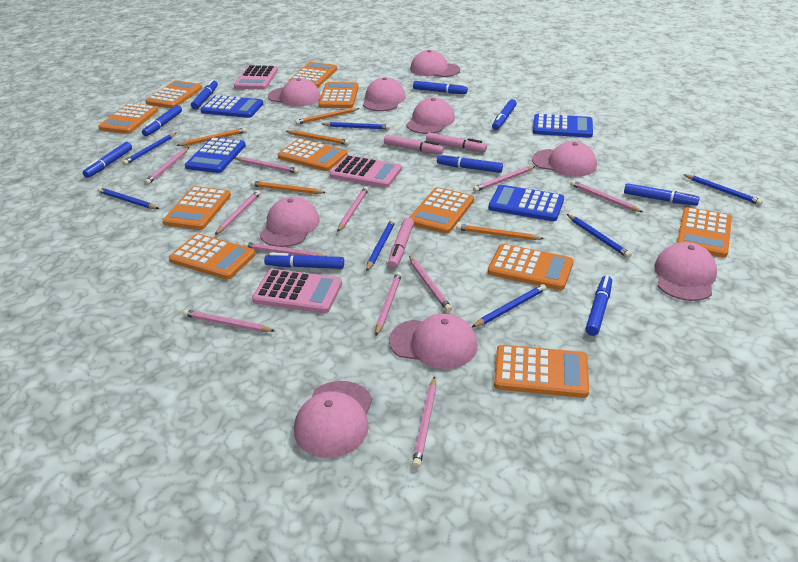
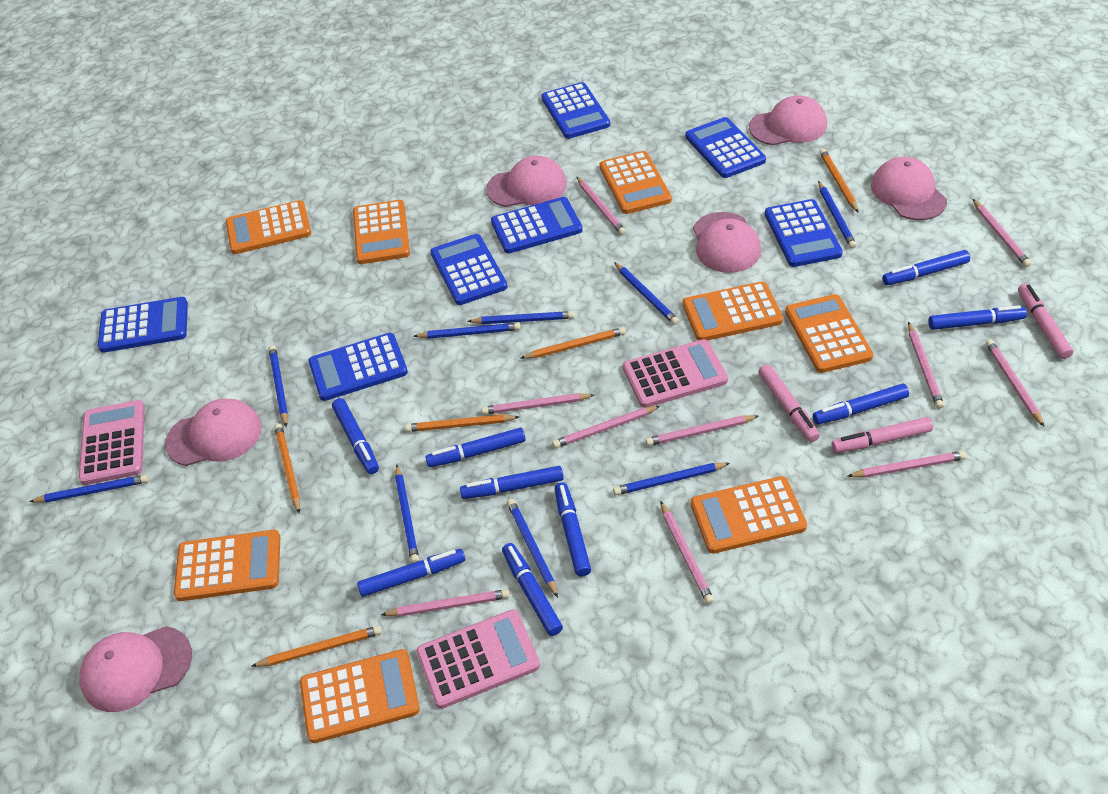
blue calculator: [185,137,246,173] [201,95,263,118] [489,185,564,221] [533,114,593,138] = 4 -> [98,297,188,353] [308,333,408,401] [430,234,507,305] [491,197,583,253] [541,82,610,139] [686,117,766,178] [765,199,843,267] = 7
blue pencil: [98,187,159,209] [122,133,176,165] [322,122,390,130] [366,219,395,271] [472,284,546,328] [567,214,632,258] [683,174,763,205] = 7 -> [29,474,149,503] [269,345,288,427] [395,465,419,563] [414,323,521,339] [467,311,574,324] [507,499,558,598] [613,463,730,495] [614,262,679,325] [818,181,857,249] = 9
orange calculator: [98,103,158,134] [146,80,202,108] [163,186,231,230] [169,234,256,280] [278,138,348,171] [289,62,337,88] [318,82,359,108] [409,187,474,234] [488,244,573,290] [494,345,589,398] [677,207,732,258] = 11 -> [174,530,280,601] [226,200,311,254] [300,649,420,743] [353,200,410,264] [600,151,672,214] [683,282,783,340] [691,476,807,553] [785,294,873,373] = 8
pink cap: [260,197,320,247] [268,78,321,107] [294,381,372,458] [363,77,406,111] [389,313,477,369] [406,98,455,134] [411,50,460,77] [532,141,597,177] [654,242,717,301] = 9 -> [79,626,192,712] [165,399,261,466] [486,156,567,207] [693,212,761,273] [749,96,827,145] [871,157,947,220] = 6
pink pencil: [145,148,189,185] [183,309,275,332] [215,190,261,235] [234,157,299,174] [243,242,326,256] [337,187,369,232] [375,272,402,336] [409,256,452,312] [412,376,436,468] [473,166,535,192] [570,180,643,212] = 11 -> [381,589,510,617] [481,393,594,415] [552,406,660,448] [577,177,626,235] [646,415,759,446] [660,501,714,604] [847,451,966,478] [908,322,944,409] [973,199,1031,267] [986,339,1044,426] = 10

